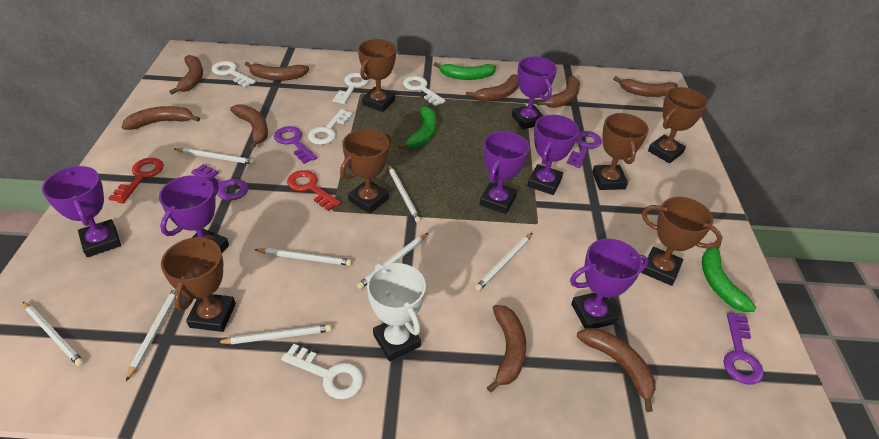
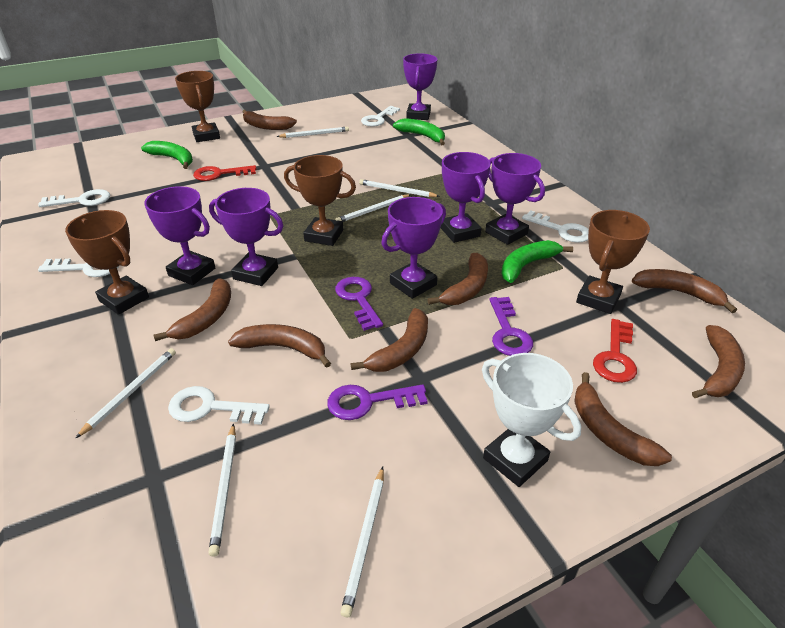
brown banana: [122,106,200,130] [169,55,203,94] [230,104,268,149] [245,62,309,81] [466,74,519,102] [487,305,526,393] [537,76,580,108] [577,328,655,412] [613,76,678,97] = 9 -> [153,278,231,341] [228,324,331,368] [243,110,297,130] [351,308,428,372] [427,253,488,305] [574,372,672,466] [632,269,737,313] [692,325,745,398] = 8
brown trophy: [161,235,236,332] [340,129,391,214] [358,39,396,112] [592,113,649,190] [641,197,723,286] [648,87,708,163] = 6 -> [65,210,149,315] [175,71,220,142] [284,155,356,246] [576,210,650,314] = 4
purple key: [191,164,248,201] [274,126,317,164] [567,131,602,168] [723,313,764,385] = 4 -> [327,384,428,420] [335,277,383,331] [489,297,533,356] = 3
white pencil: [23,302,84,366] [126,287,176,381] [175,148,255,164] [216,324,332,344] [254,248,352,266] [357,233,428,289] [388,164,421,223] [475,233,532,291] = 8 -> [75,348,176,439] [209,423,236,556] [277,127,349,138] [335,194,410,222] [340,467,384,617] [359,179,440,197] = 6

